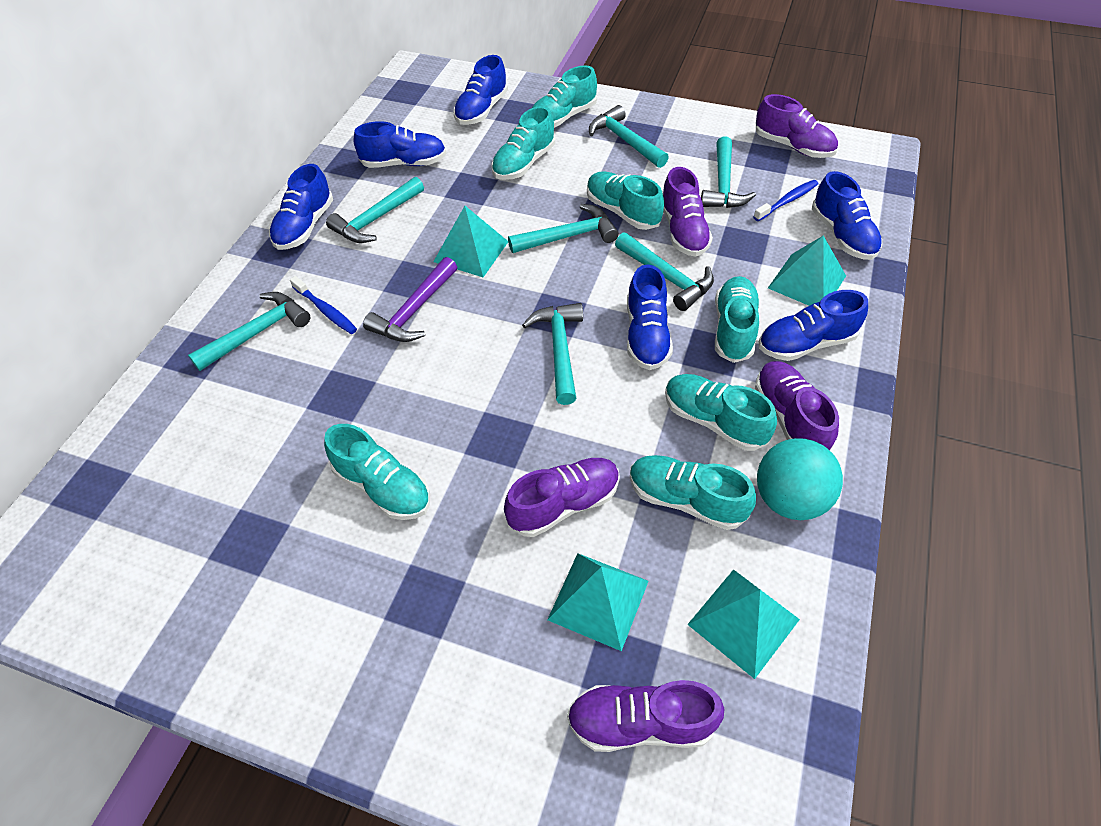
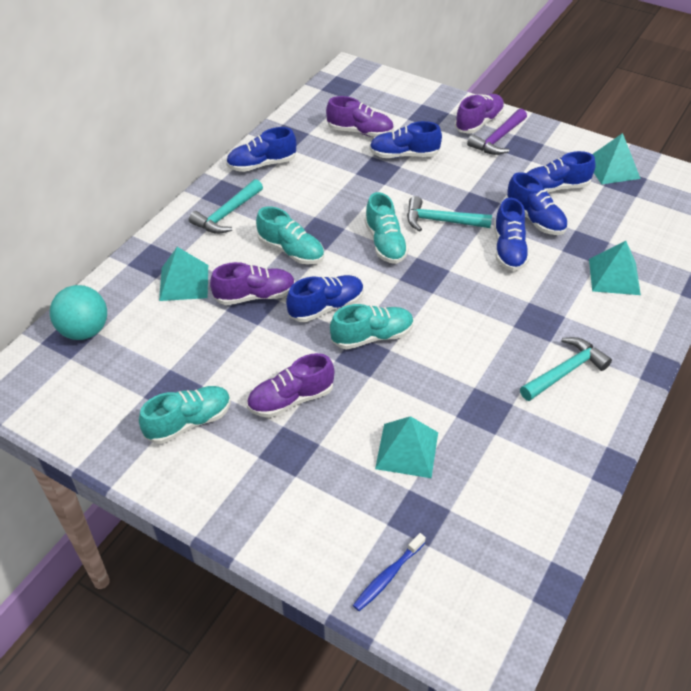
blue toothbrush: [290,276,357,334] [754,180,818,221] = 2 -> [353,533,426,611] = 1
purple shoe: [504,458,620,537] [567,680,724,752] [663,167,713,257] [755,361,839,450] [756,94,838,158] = 5 -> [210,262,295,305] [247,353,335,417] [326,96,394,137] [455,94,505,134] = 4
turquoise hammer: [188,292,310,371] [326,177,424,243] [508,204,619,253] [522,303,583,405] [589,105,669,168] [615,232,714,311] [701,136,756,208] = 7 -> [189,179,263,234] [407,196,492,231] [520,337,612,401] = 3
turquoise shoe: [324,424,430,520] [491,106,555,180] [532,65,597,128] [587,171,664,230] [630,455,756,530] [665,374,777,451] [715,276,760,363] = 7 -> [139,386,231,444] [256,206,324,264] [330,304,414,350] [364,192,409,264] = 4

